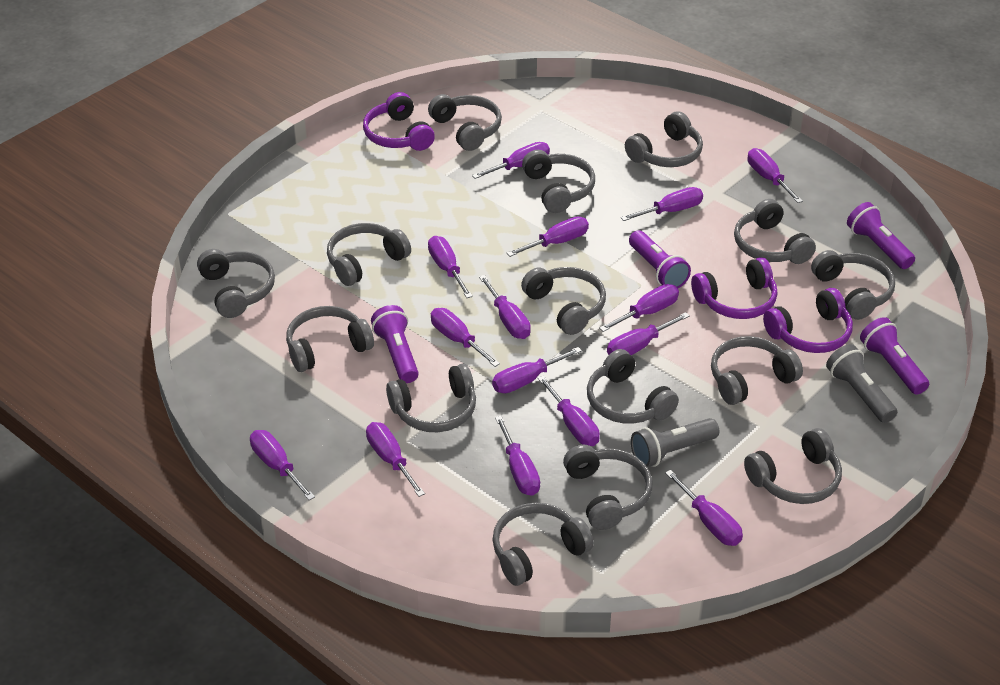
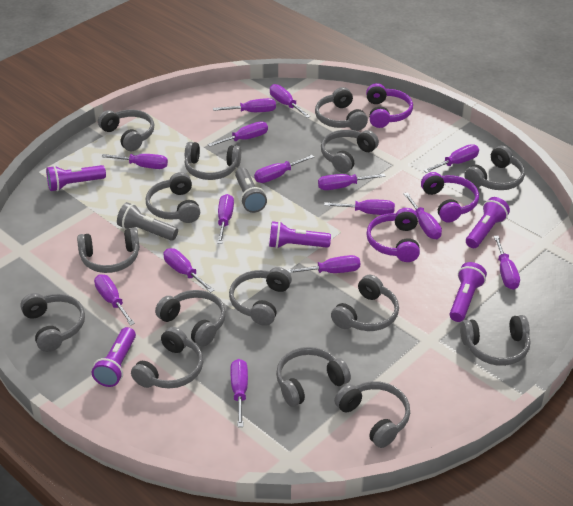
purple flashlight: [371,305,419,383] [629,231,691,288] [847,202,915,269] [860,317,929,395] = 4 -> [46,165,106,191] [92,327,136,387] [269,221,331,249] [450,262,487,322] [466,197,510,248] = 5

